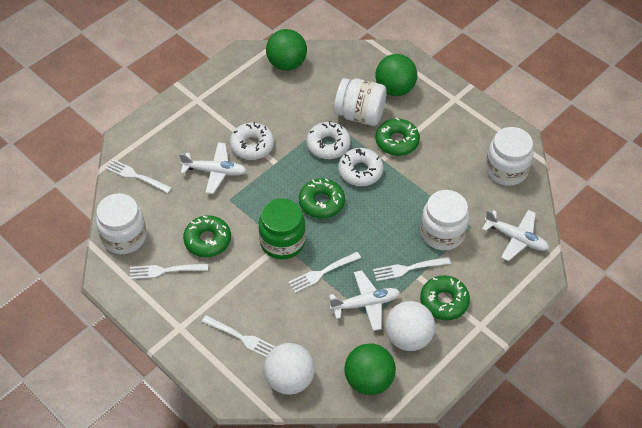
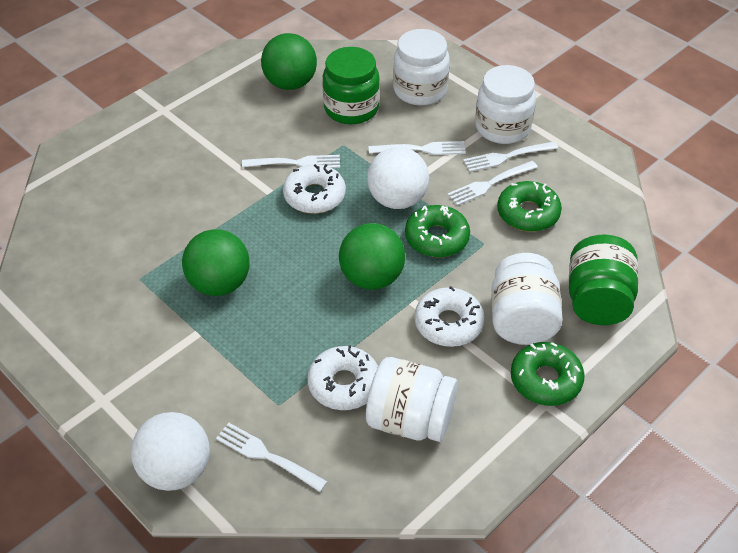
green donut: [183,215,231,257] [299,179,345,219] [375,118,420,156] [420,275,470,320] = 4 -> [405,205,470,257] [497,181,562,232] [511,342,585,406] = 3
green jar: [259,198,306,259] = 1 -> [322,47,380,124] [569,235,638,325] = 2
white plane: [179,143,247,194] [329,270,400,331] [482,210,549,261] = 3 -> none = 0

